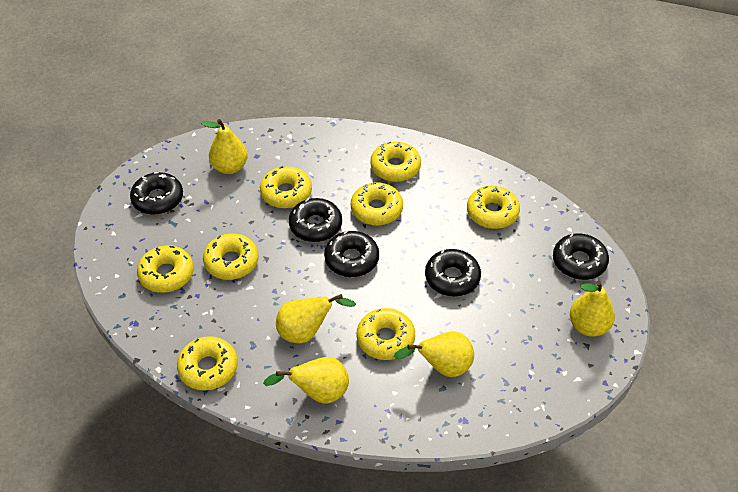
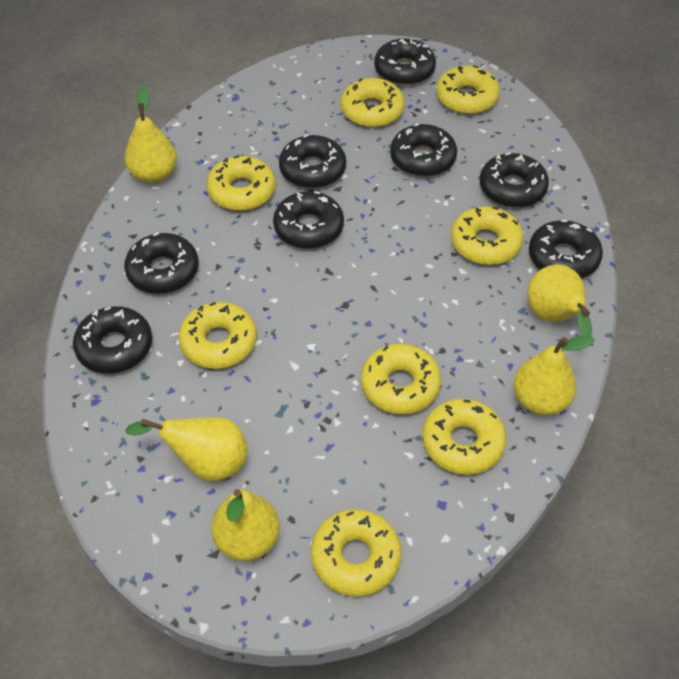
black donut: [130,172,183,215] [289,198,342,242] [324,231,379,277] [425,249,481,296] [553,233,609,280] = 5 -> [73,306,152,374] [124,232,199,294] [273,191,344,249] [279,134,346,188] [374,38,436,85] [390,123,457,177] [479,152,549,208] [529,220,603,278] = 8

